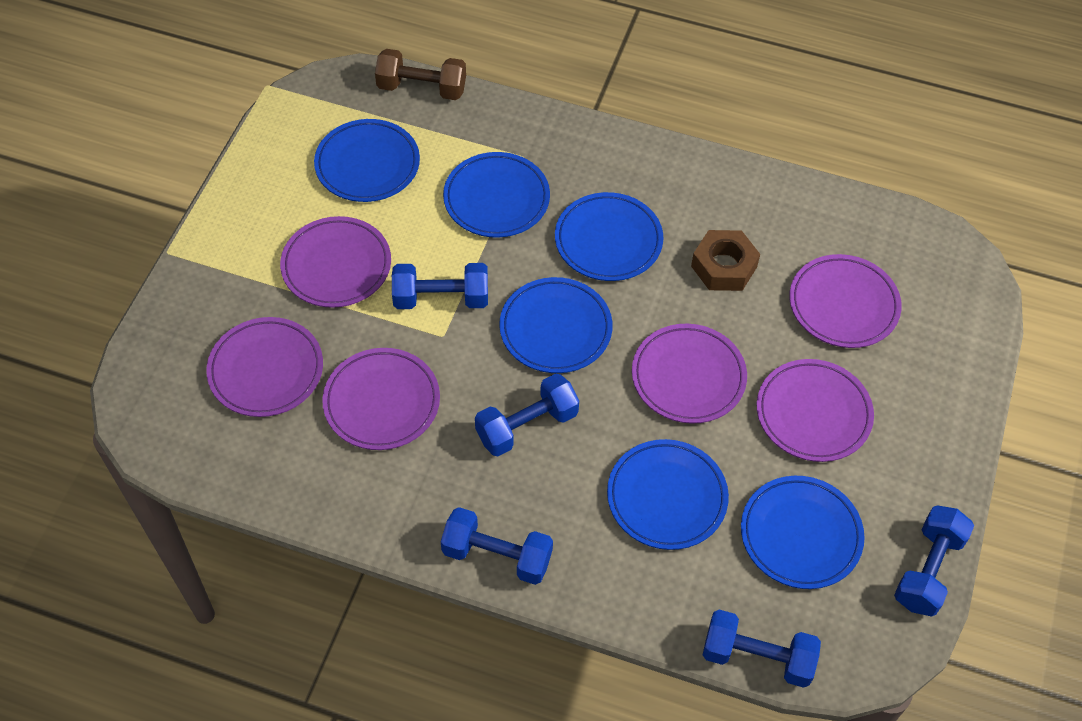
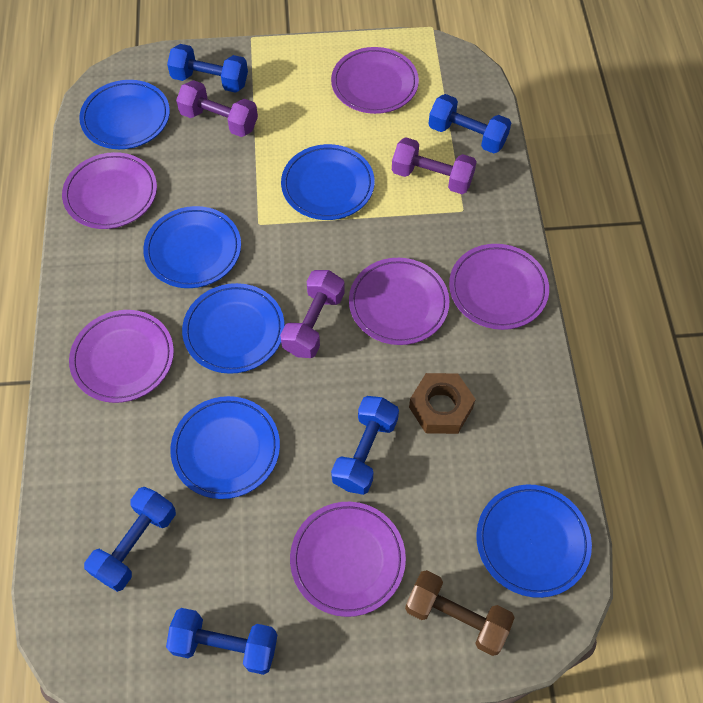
purple dumbbell: none = 0 -> [176,80,258,137] [280,270,345,358] [392,137,477,194] = 3

